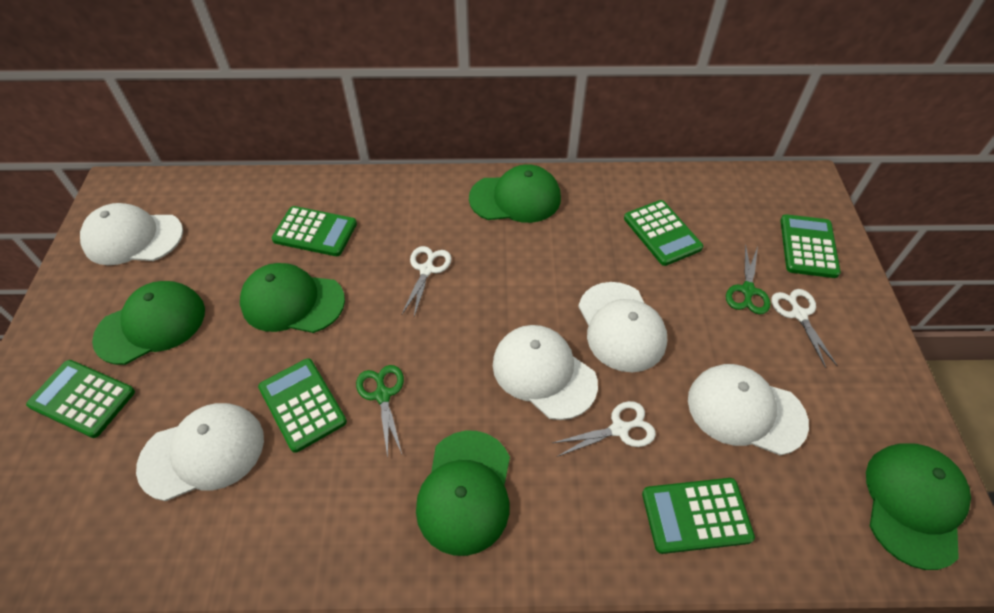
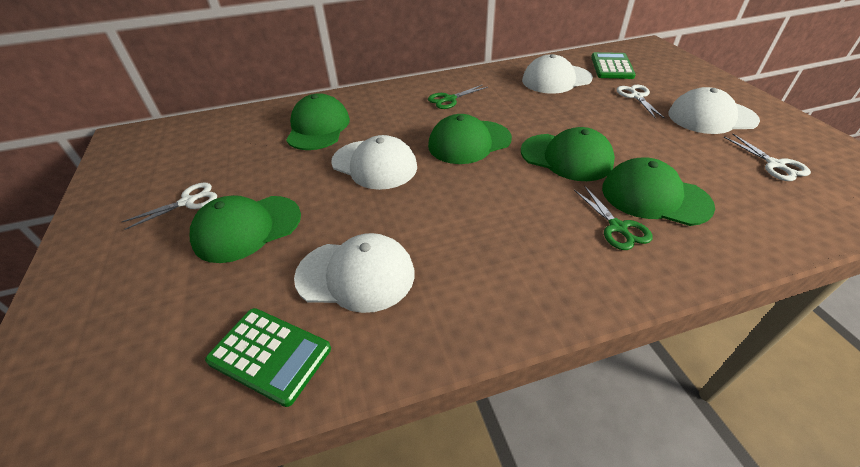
green calculator: [26,360,135,438] [258,358,347,453] [272,206,357,256] [624,200,703,266] [642,478,755,554] [780,214,841,278] = 6 -> [205,308,331,407] [591,52,636,79] = 2
white cap: [80,203,183,265] [136,403,264,501] [493,325,598,420] [578,282,667,372] [688,364,809,455] = 5 -> [294,233,415,313] [331,135,417,190] [522,54,593,94] [669,87,760,134] = 4

